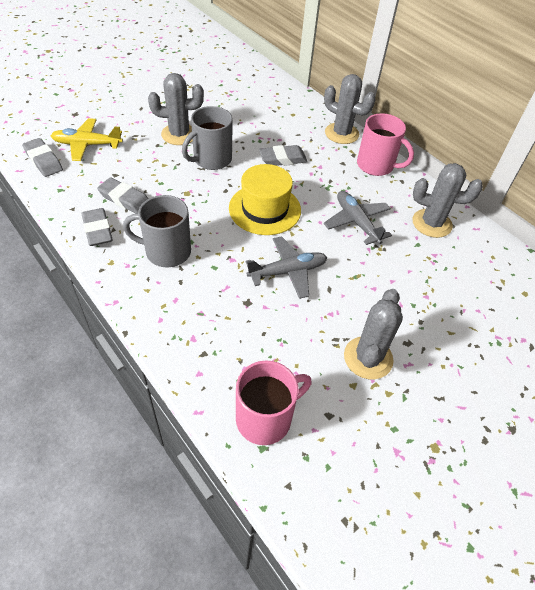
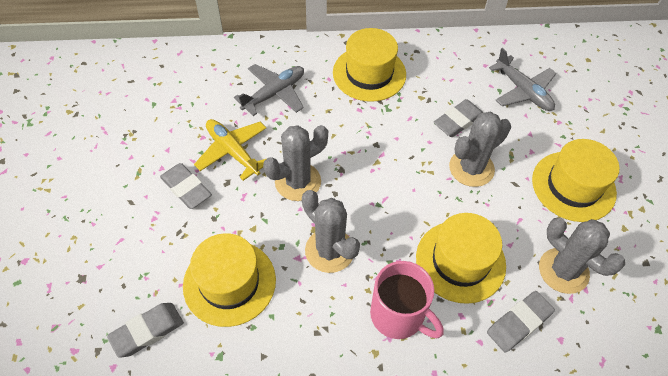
grey mug: [123,195,191,267] [182,106,233,170] = 2 -> none = 0
pink mug: [236,361,312,445] [357,113,414,176] = 2 -> [370,261,444,339] = 1
yellow hat: [229,164,301,235] = 1 -> [183,233,276,327] [333,28,406,102] [416,213,506,304] [532,139,619,222] = 4

